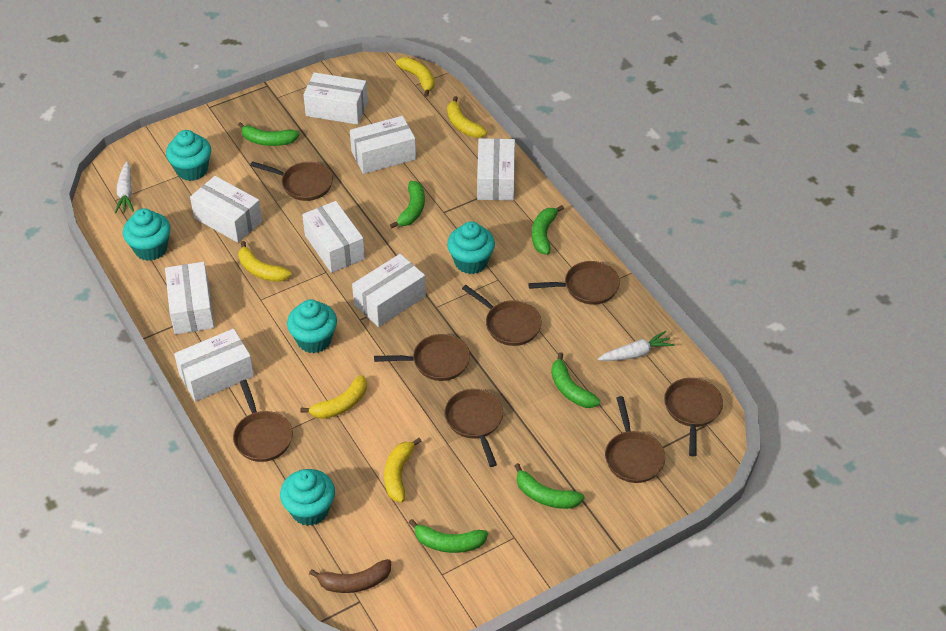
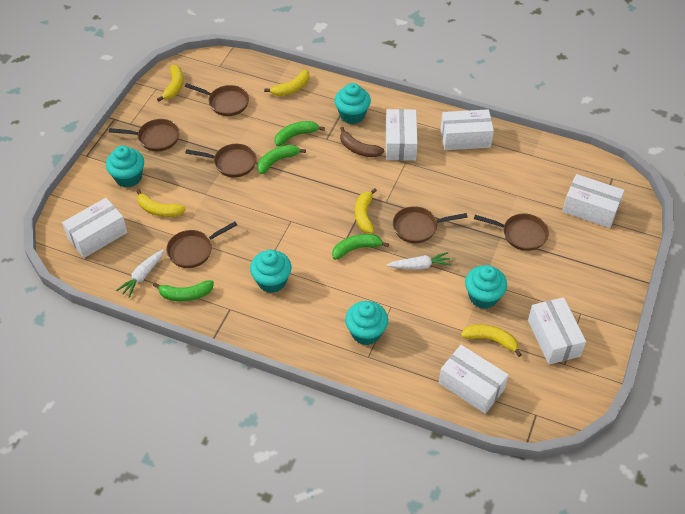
brown pan: [233,380,293,462] [250,161,333,201] [374,334,470,381] [445,389,503,467] [462,285,542,346] [528,261,620,305] [605,396,665,483] [664,378,723,456] = 8 -> [109,119,180,151] [166,222,237,268] [185,83,249,116] [185,144,257,177] [393,206,468,243] [474,214,549,251] = 6
green banana: [238,122,300,146] [390,181,425,228] [409,519,488,553] [514,463,584,509] [532,205,564,254] [551,352,600,408] = 6 -> [153,280,214,301] [257,145,306,174] [275,121,325,146] [332,234,389,260] = 4
white box: [165,262,214,334] [174,329,254,402] [190,176,262,243] [302,201,365,273] [303,72,368,125] [350,116,416,174] [352,254,426,327] [477,138,515,201] = 8 -> [62,198,127,258] [386,109,418,161] [439,345,508,414] [441,109,494,150] [528,297,586,365] [562,174,624,228] = 6

